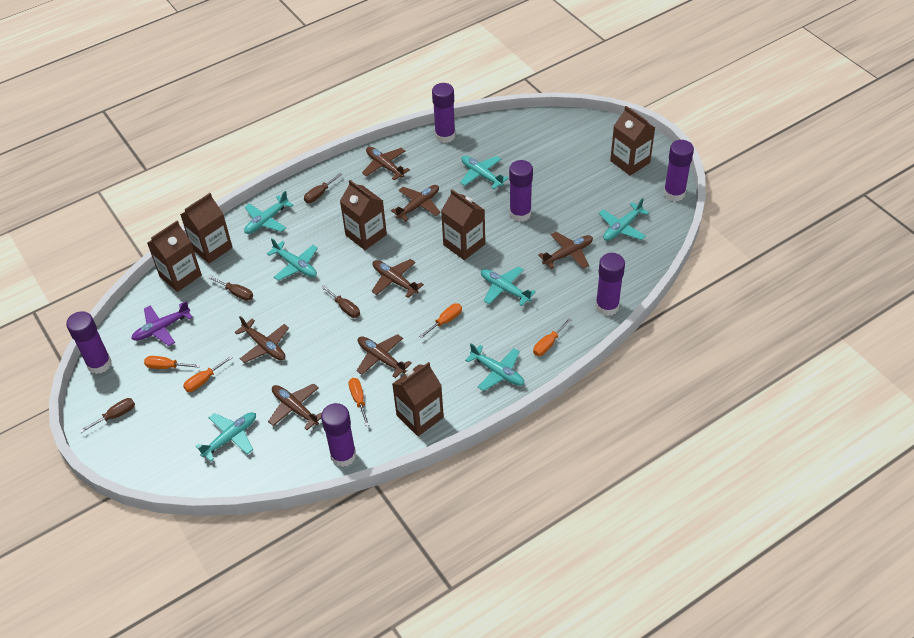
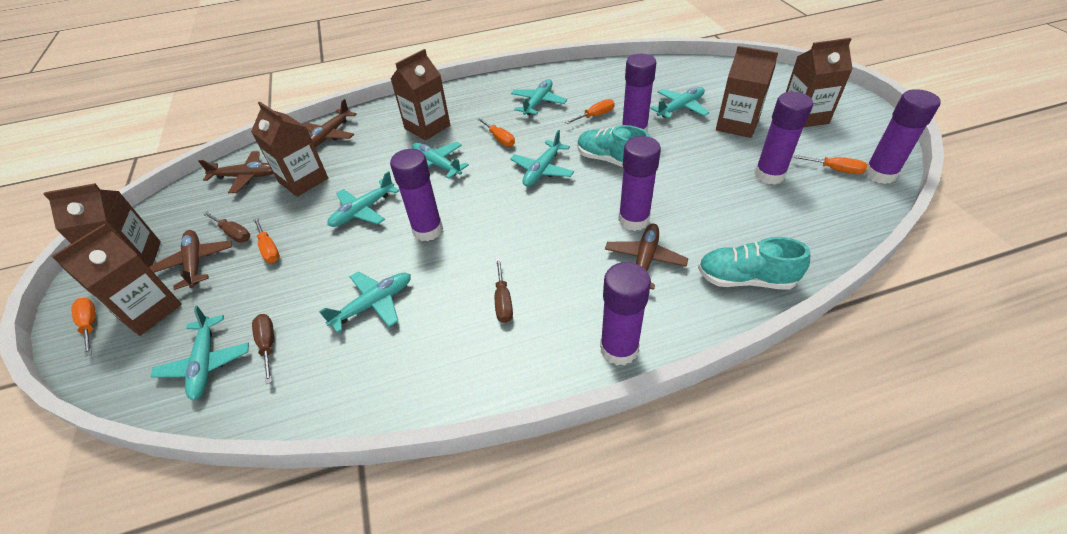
brown plane: [235,316,289,363] [268,383,322,430] [357,334,412,378] [362,147,410,180] [371,259,424,298] [391,185,441,221] [538,232,593,269] = 7 -> [150,230,232,290] [198,151,274,193] [303,99,357,147] [605,224,688,290] = 4
brown screwdriver: [79,398,135,433] [208,276,253,301] [304,173,342,203] [321,285,360,318] = 4 -> [203,212,250,243] [252,314,274,384] [495,258,513,323] = 3
purple plane: [131,301,193,346] = 1 -> none = 0
turquoise shoe: none = 0 -> [577,125,650,167] [698,237,810,290] = 2

